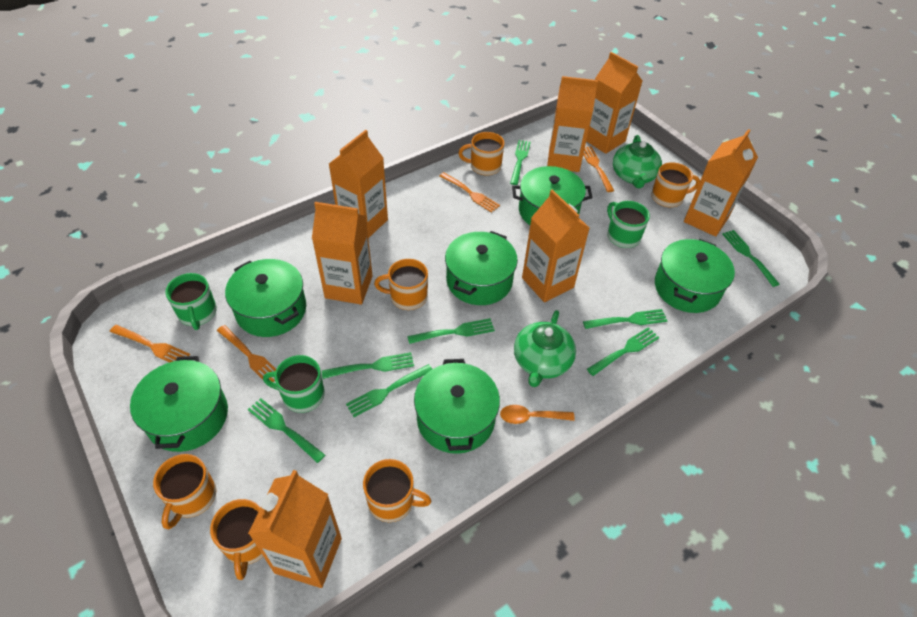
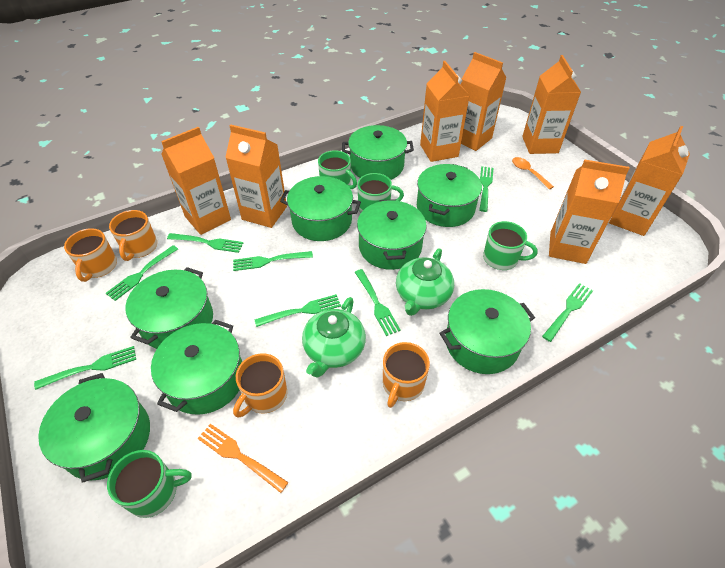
green mug: [165,273,217,330] [263,355,325,413] [607,201,650,248] = 3 -> [107,450,192,518] [318,150,357,189] [357,173,404,212] [483,221,538,270] = 4
green pot: [130,356,228,452] [225,259,306,337] [414,359,500,454] [445,231,518,305] [512,166,593,225] [655,239,735,313] = 6 -> [38,373,150,483] [125,267,213,349] [151,320,242,415] [280,176,361,241] [342,125,414,180] [357,199,427,270] [417,164,482,227] [440,289,535,374] = 8
orange fork: [110,325,190,362] [217,325,276,382] [439,172,500,213] [583,146,614,192] = 4 -> [197,424,288,493] = 1
orange mug: [153,454,216,529] [210,499,263,580] [363,459,431,522] [374,259,428,310] [458,132,504,176] [651,162,700,207] = 6 -> [64,228,117,282] [109,210,157,261] [233,353,287,418] [383,342,430,408] = 4

